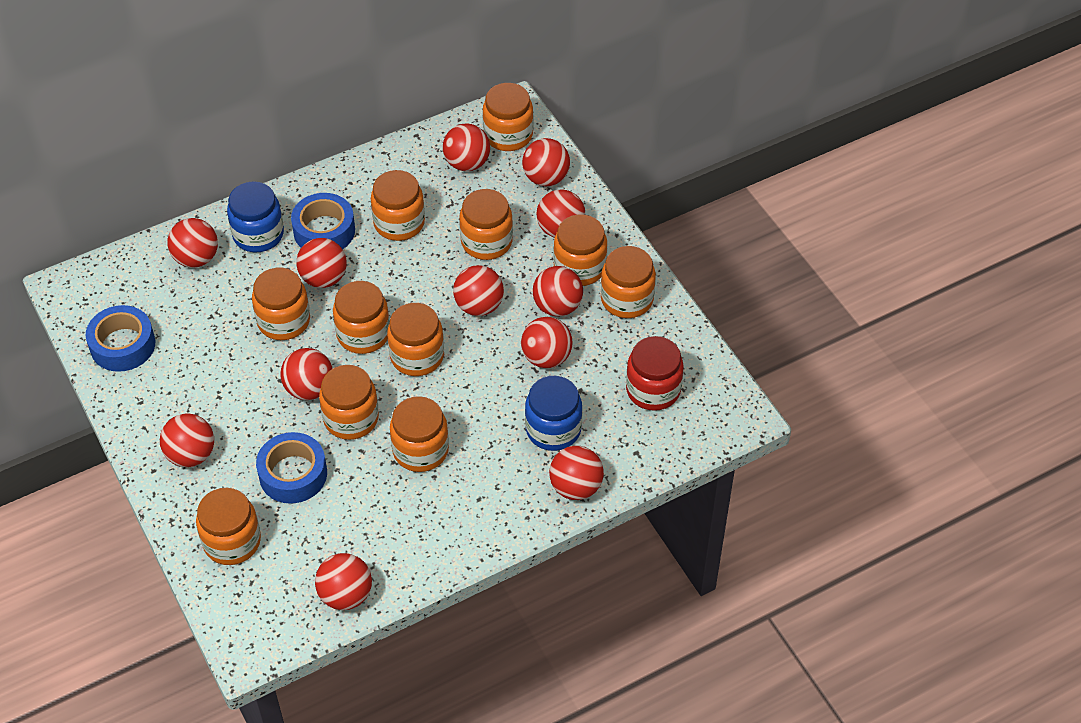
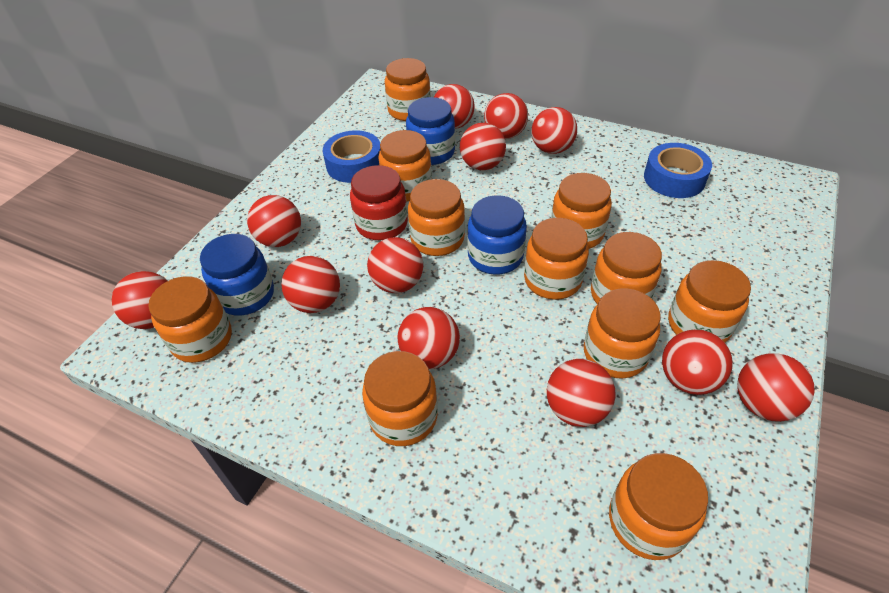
blue jar: [227,182,284,252] [525,376,582,451] = 2 -> [200,234,274,316] [406,97,455,165] [467,195,527,275] = 3
blue tape: [86,305,155,372] [256,432,327,503] [291,193,355,249] = 3 -> [323,130,380,183] [644,143,712,198] = 2

